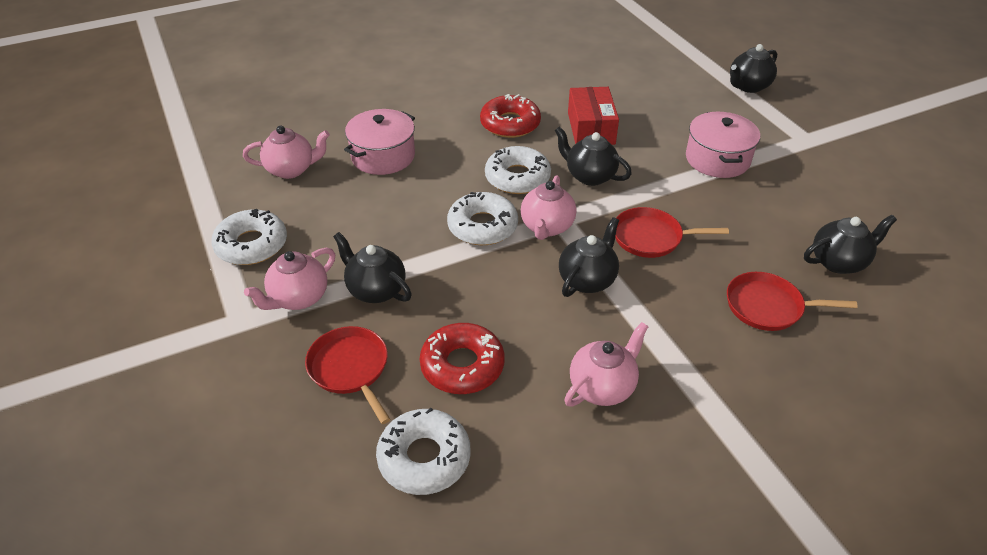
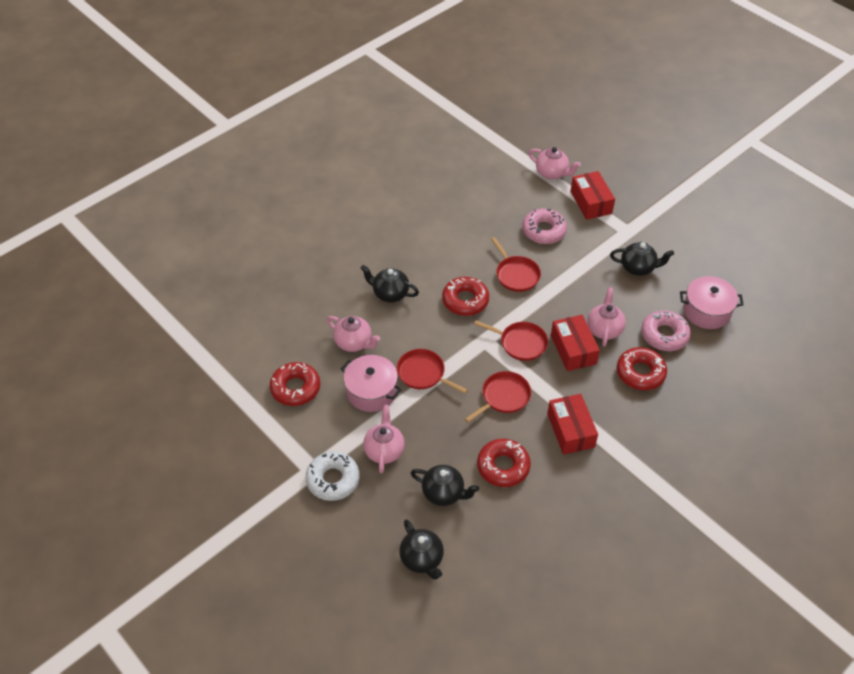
black teapot: [333,232,412,303] [554,126,632,186] [559,217,619,297] [730,44,777,93] [804,215,897,274] = 5 -> [360,265,419,303] [399,519,444,580] [411,465,479,506] [610,242,674,276] = 4
pink donut: none = 0 -> [522,208,567,244] [641,310,691,351] = 2
red box: [568,87,619,145] = 1 -> [547,394,598,455] [551,315,600,371] [570,171,615,220] = 3
red donut: [420,323,505,394] [480,94,541,138] = 2 -> [270,362,320,406] [442,277,489,316] [477,439,531,487] [617,347,667,390] = 4
red pan: [305,326,391,424] [615,207,729,258] [727,272,858,331] = 3 -> [397,349,468,394] [465,371,531,423] [474,321,548,361] [491,237,541,292] = 4
white donut: [211,209,287,265] [376,407,471,495] [447,192,518,245] [485,146,551,194] = 4 -> [306,451,360,501] = 1

